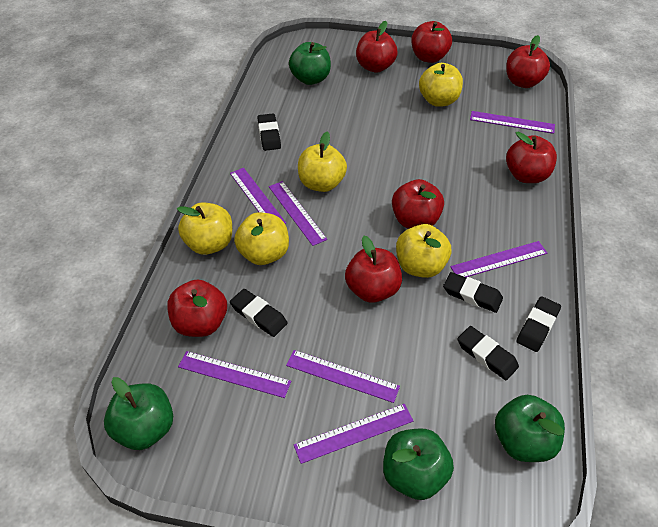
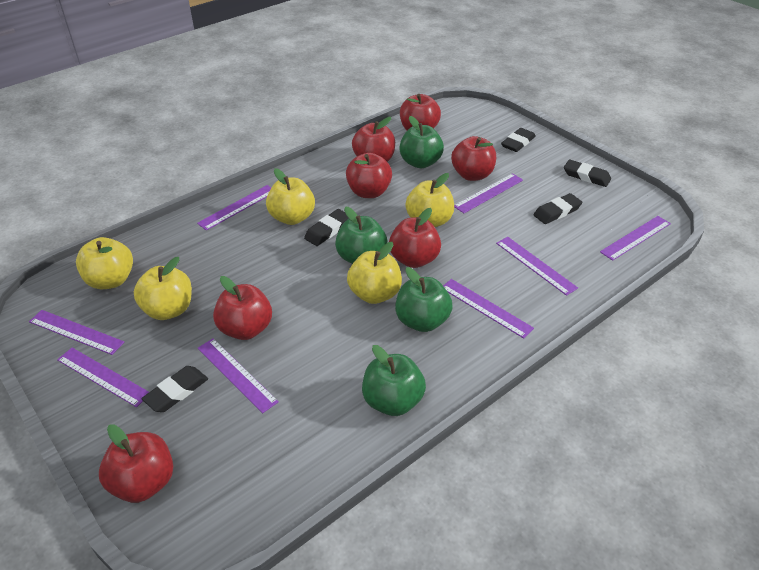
purple ruler: [178,351,291,398] [230,168,286,224] [269,181,327,246] [286,350,400,403] [294,404,413,464] [450,241,547,277] [470,111,555,134] = 7 -> [29,310,124,355] [57,348,149,407] [197,185,271,231] [198,339,279,413] [443,279,534,339] [454,173,523,213] [496,237,578,296] [600,216,671,261] = 8

